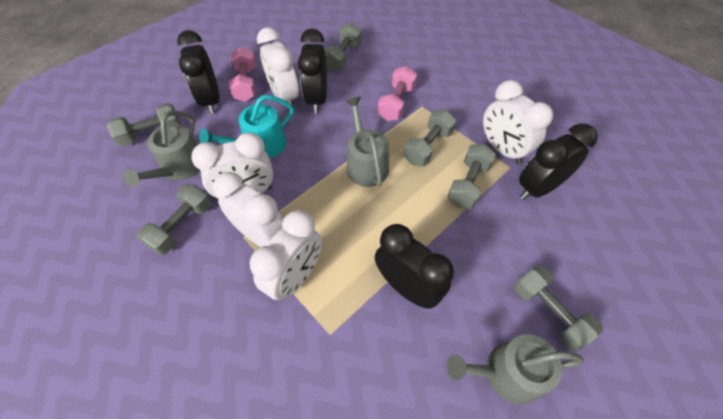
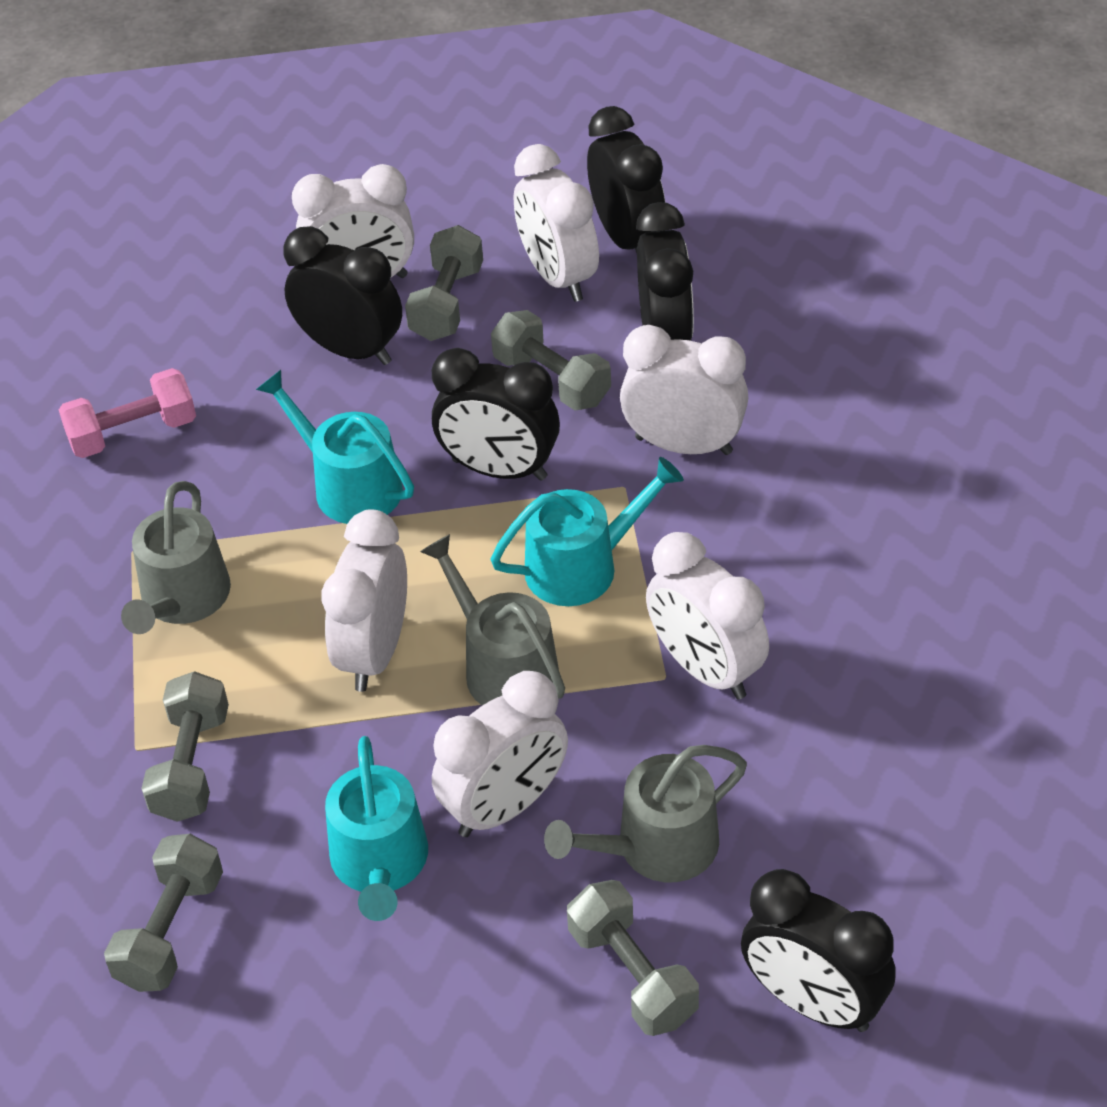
black clock: [177,30,220,114] [298,28,327,113] [375,224,454,309] [519,123,598,200] = 4 -> [284,226,402,365] [432,348,560,481] [587,106,665,253] [636,202,694,341] [741,869,896,1032] = 5
grey dumbbell: [107,103,181,147] [136,184,212,255] [324,23,362,72] [403,110,456,166] [447,144,496,209] [514,265,603,351] = 6 -> [104,834,223,992] [141,671,229,822] [405,225,483,341] [491,310,611,410] [567,880,699,1036] = 5
pink dumbbell: [229,47,256,102] [377,66,417,121] = 2 -> [59,368,196,458] = 1
turquoise watering can: [199,95,294,158] = 1 -> [256,370,414,524] [325,736,428,921] [490,457,684,606] = 3
white clock: [191,132,273,199] [213,172,284,247] [250,210,322,301] [257,27,299,107] [483,80,553,164] = 5 -> [292,164,414,278] [321,509,407,692] [432,671,568,837] [514,144,599,302] [620,325,749,455] [646,532,769,699] = 6

